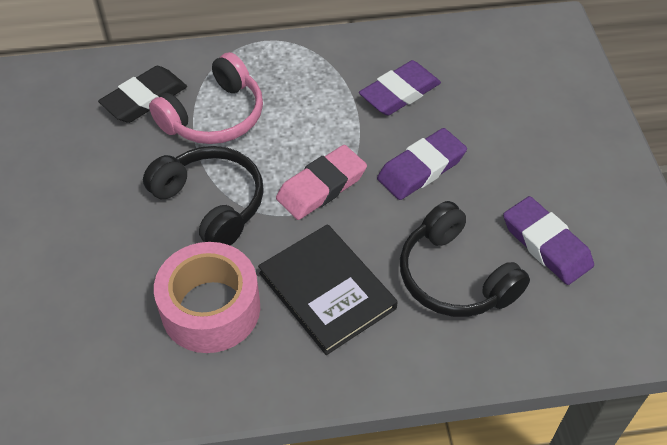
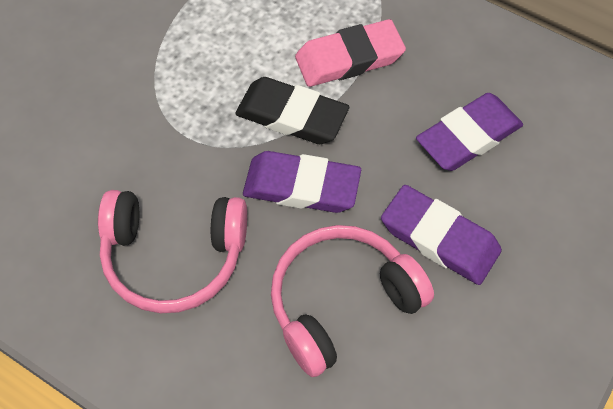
black book: [258,224,398,355] = 1 -> none = 0
black headphones: [143,146,264,246] [400,201,530,317] = 2 -> none = 0
pink headphones: [149,52,263,144] = 1 -> [98,190,247,313] [271,225,434,377] = 2
pink tape: [154,242,260,353] = 1 -> none = 0

